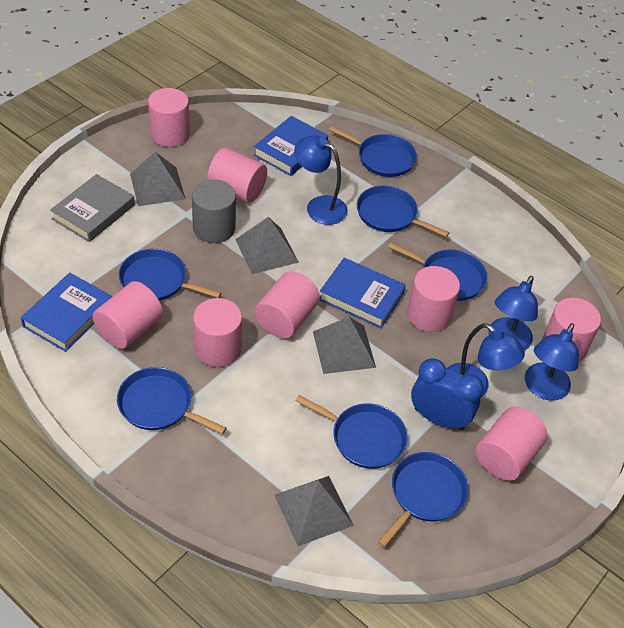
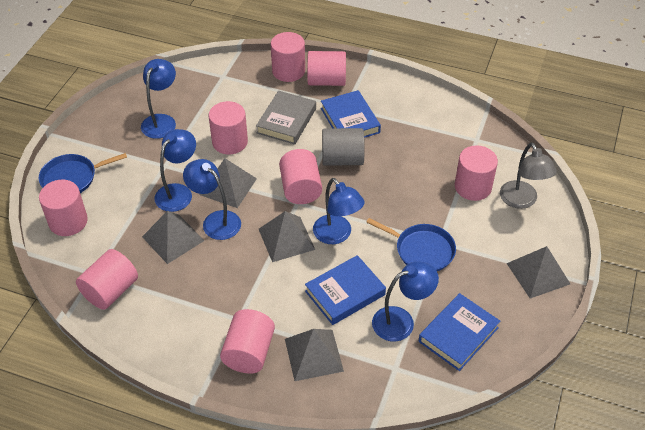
blue clock: [411,358,484,430] = 1 -> none = 0
blue lamp: [294,135,348,225] [446,323,525,398] [488,276,538,351] [525,323,579,401] = 4 -> [141,59,176,139] [155,129,196,212] [183,159,241,240] [313,178,365,244] [372,261,439,341] = 5
blue pan: [117,367,227,434] [119,249,221,301] [295,395,408,469] [329,126,417,177] [357,186,449,237] [378,452,468,547] [388,242,487,301] = 7 -> [38,153,127,193] [366,218,456,271] = 2
grey lamp: none = 0 -> [500,142,557,209] = 1
grey pyramid: [130,152,186,206] [235,217,299,274] [275,476,354,546] [313,317,376,374] = 4 -> [142,211,205,264] [199,158,257,208] [259,211,315,262] [285,329,344,381] [507,246,570,299] = 5

